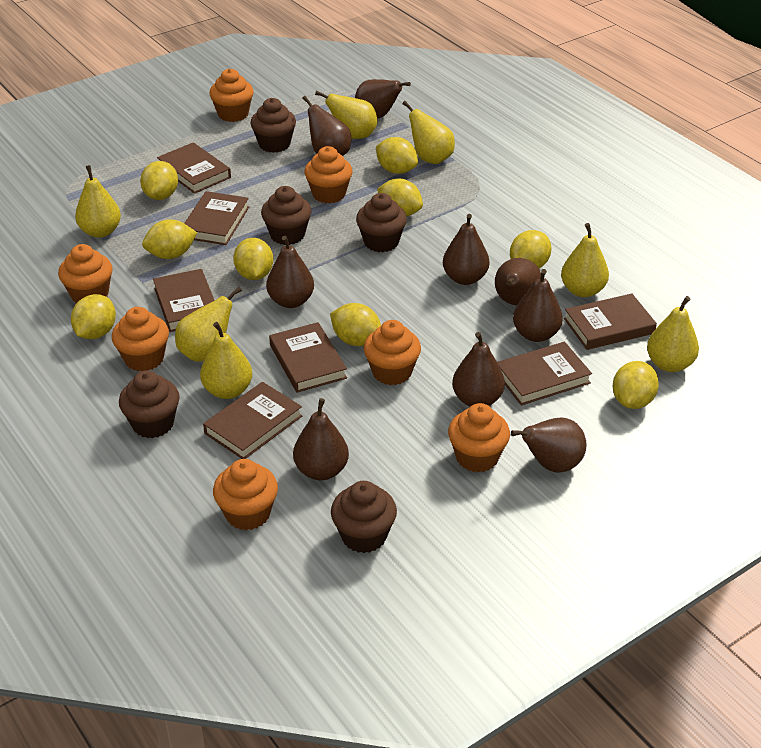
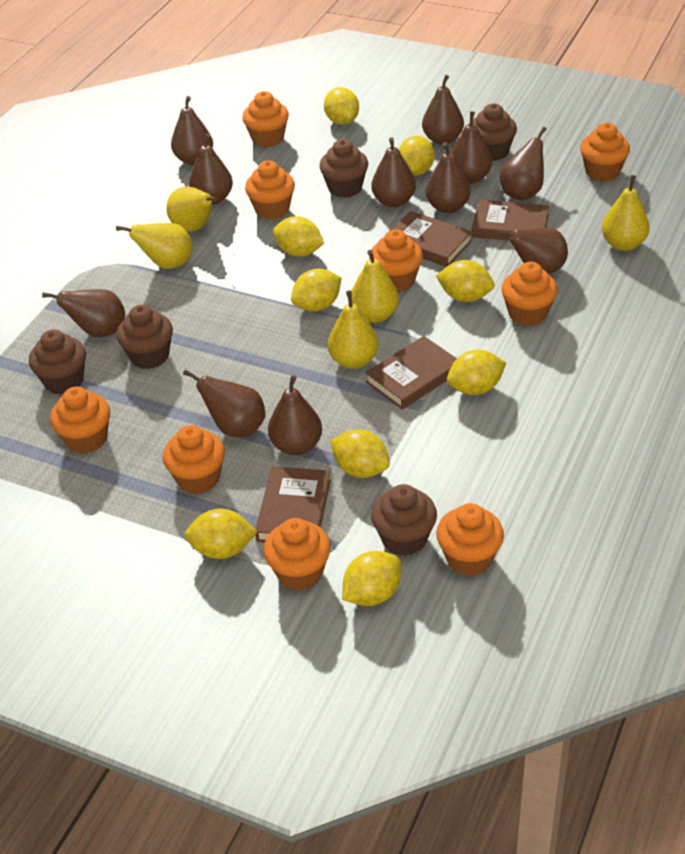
brown book: [153,269,215,332] [157,142,231,194] [184,191,249,245] [203,382,302,459] [269,322,347,393] [497,342,592,405] [564,293,657,350] = 7 -> [255,466,331,542] [365,336,457,410] [392,211,472,267] [472,199,549,241] = 4
brown pear: [266,236,314,308] [293,398,349,480] [302,96,351,156] [355,79,411,118] [443,214,489,285] [452,332,505,407] [495,258,541,306] [511,417,587,473] [513,269,563,342] = 9 -> [42,289,125,338] [171,96,213,165] [183,369,265,437] [189,134,233,205] [268,375,322,455] [372,137,416,207] [422,75,464,145] [426,142,471,213] [451,111,492,184] [498,228,568,274] [500,127,547,200] = 11
orange cupcake: [58,244,113,303] [112,307,169,371] [209,69,254,122] [213,459,278,530] [304,146,352,203] [364,320,421,385] [448,403,510,473] = 7 -> [50,387,110,454] [163,425,225,494] [242,91,289,148] [245,160,295,220] [263,518,331,590] [369,229,423,292] [436,503,504,576] [501,262,558,326] [580,123,630,182] = 9
yellow pear: [75,165,121,238] [175,287,242,362] [200,322,252,399] [315,91,377,139] [403,101,455,164] [561,223,609,297] [647,296,699,372] = 7 -> [116,223,193,269] [166,187,218,232] [328,290,379,369] [352,250,399,323] [602,175,650,251] = 5

